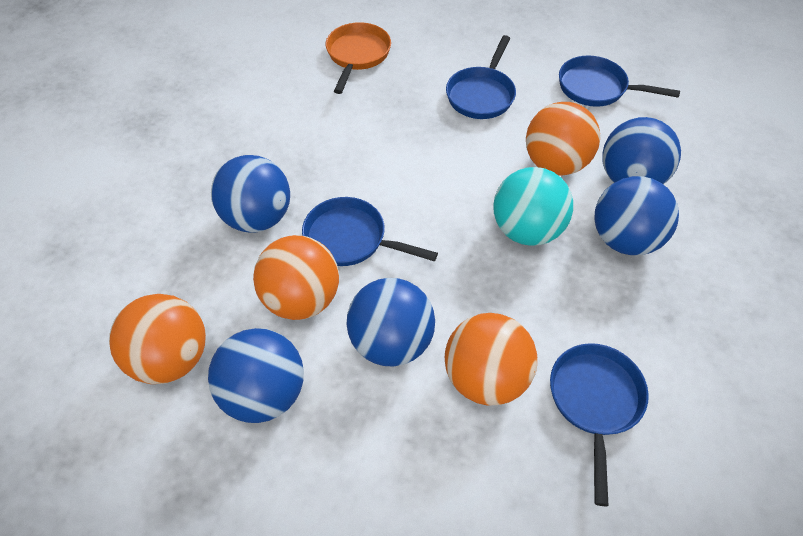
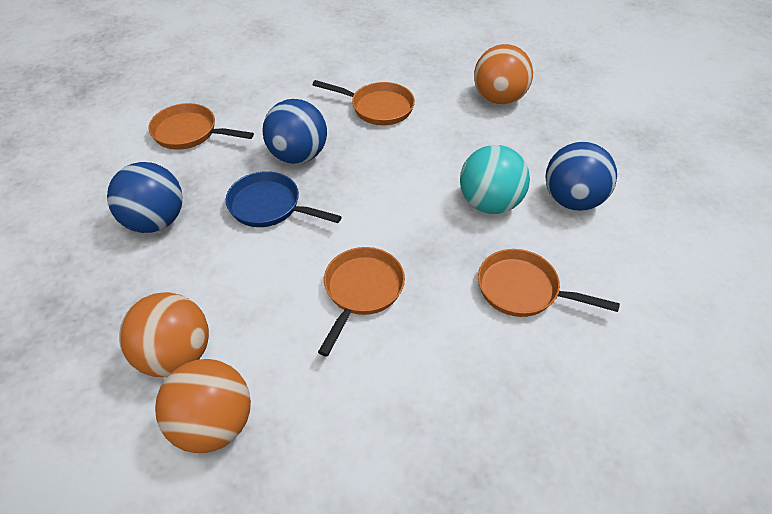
blue ball: [208,328,304,423] [211,155,290,233] [347,278,435,366] [594,176,679,255] [602,117,681,184] = 5 -> [107,162,183,233] [262,99,327,164] [545,142,617,211] = 3
blue pan: [302,197,438,266] [446,35,516,119] [550,343,649,506] [559,55,680,107] = 4 -> [226,171,342,227] = 1
orange ball: [109,294,206,384] [253,235,339,320] [445,313,537,406] [526,102,600,176] = 4 -> [119,292,209,377] [155,359,251,453] [474,44,533,105] = 3
orange pan: [326,22,391,94] = 1 -> [148,103,254,150] [313,80,415,125] [318,247,405,356] [478,249,620,317] = 4

